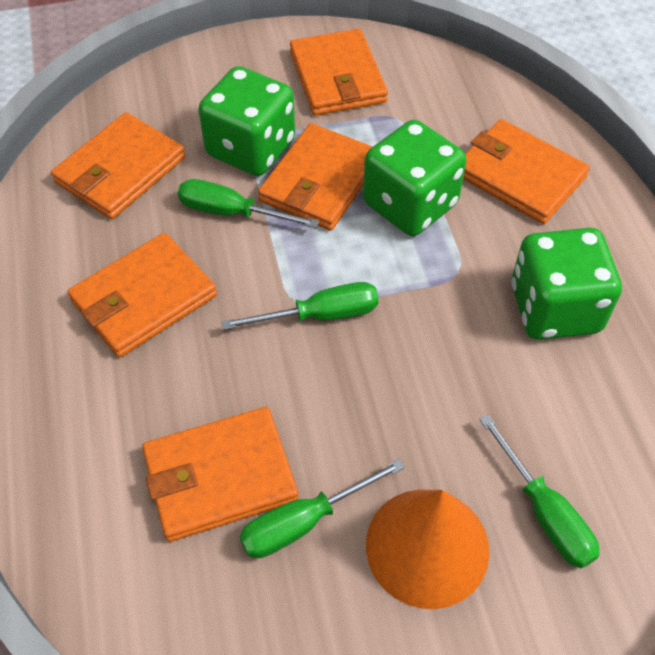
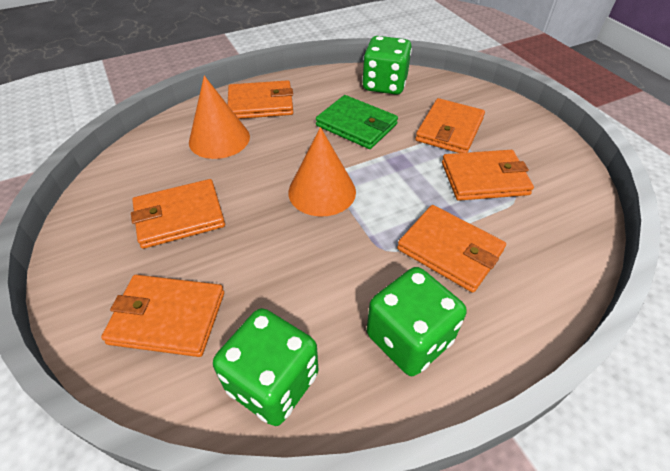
green screwdriver: [178,179,319,228] [221,282,379,330] [239,459,405,558] [479,414,599,568] = 4 -> none = 0
green wallet: none = 0 -> [316,95,398,149] = 1
orange cone: [366,489,490,609] = 1 -> [189,76,250,159] [288,127,356,217] = 2

